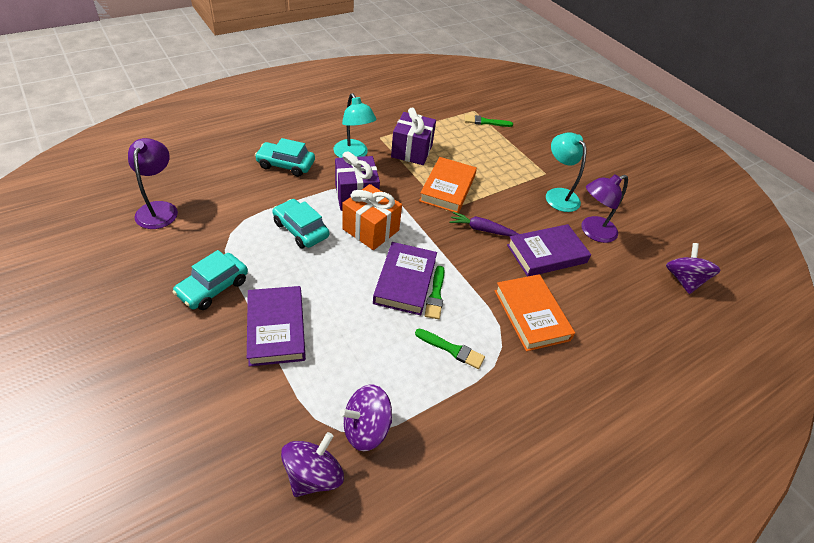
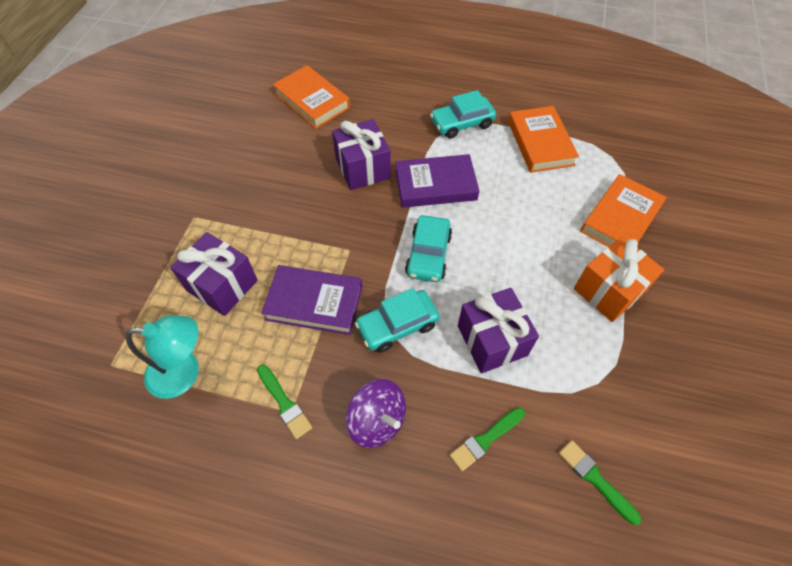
orange book: [419,157,477,213] [495,274,575,351] = 2 -> [273,65,350,129] [508,106,579,173] [580,174,667,247] = 3
purple book: [247,286,306,367] [373,242,437,316] [507,224,591,277] = 3 -> [261,265,363,335] [396,154,479,208] = 2
purple carrot: [449,212,519,236] = 1 -> none = 0
purple gift: [335,151,380,211] [391,108,436,165] = 2 -> [170,232,258,316] [332,119,391,190] [458,288,539,373] = 3
purple lamp: [128,138,178,229] [581,174,628,243] = 2 -> none = 0
purple spinning top: [281,432,344,497] [340,384,392,451] [666,243,721,294] = 3 -> [346,379,406,448] = 1
turquoise lamp: [334,93,377,158] [546,132,586,212] = 2 -> [125,315,199,399] = 1

